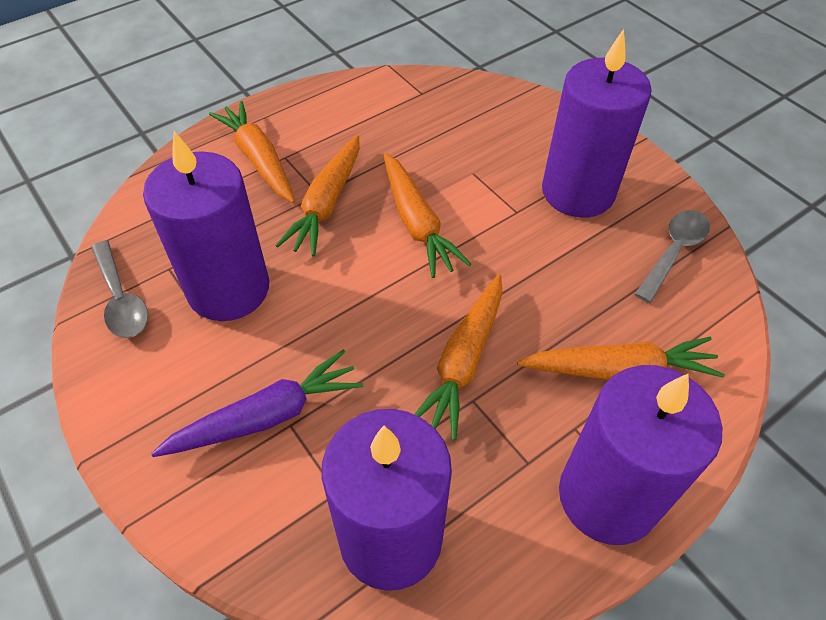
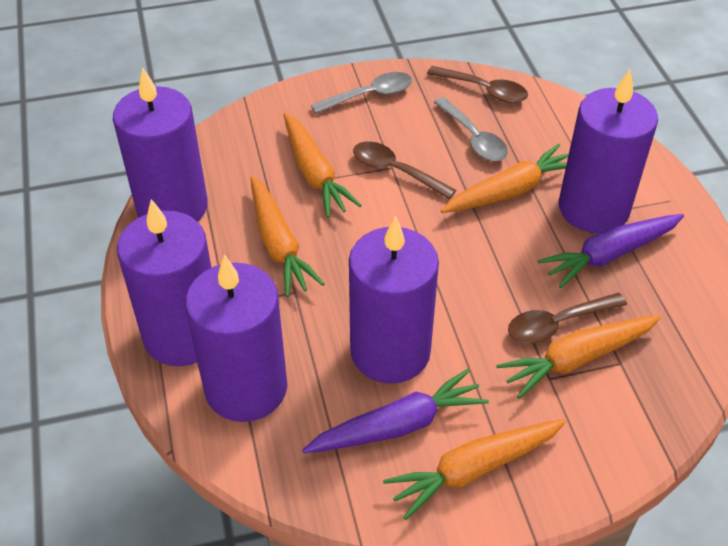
brown spoon: none = 0 -> [353,141,456,199] [427,66,528,103] [508,293,627,343] = 3
purple candle: [143,131,269,321] [322,409,452,591] [542,29,652,218] [559,365,722,545] = 4 -> [113,68,208,222] [117,199,212,366] [185,255,288,422] [349,216,439,384] [559,70,658,233] = 5
purple carrot: [151,349,363,457] = 1 -> [302,368,489,453] [538,214,684,288] = 2

